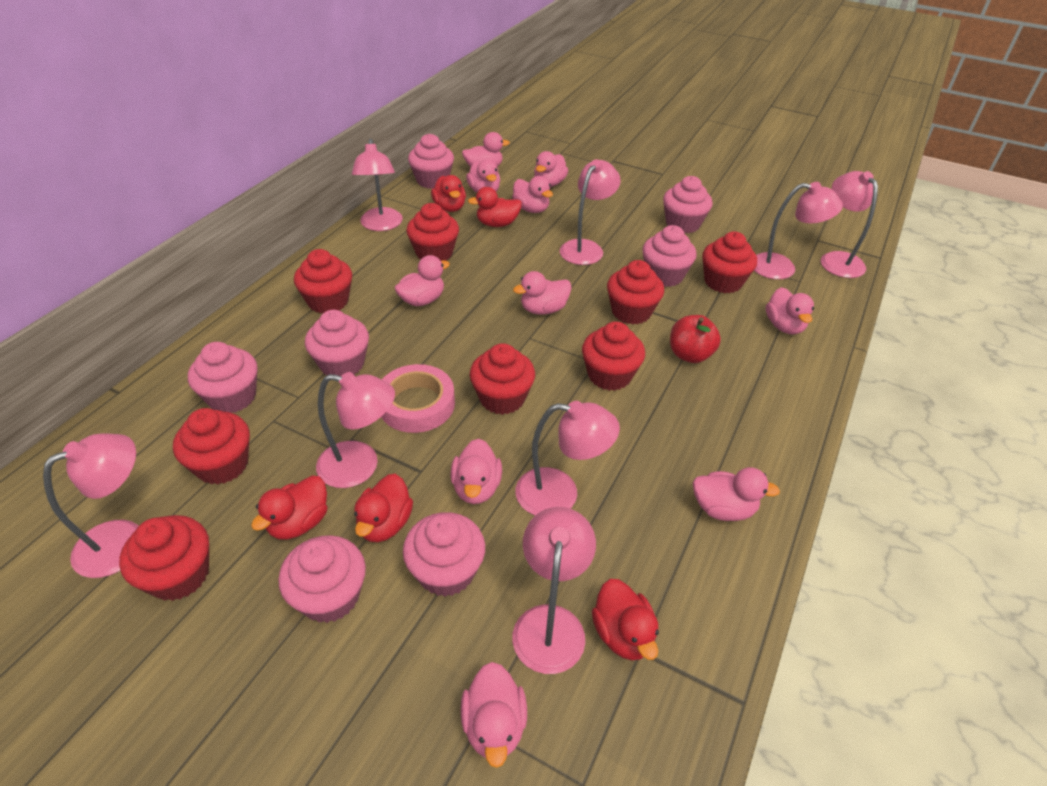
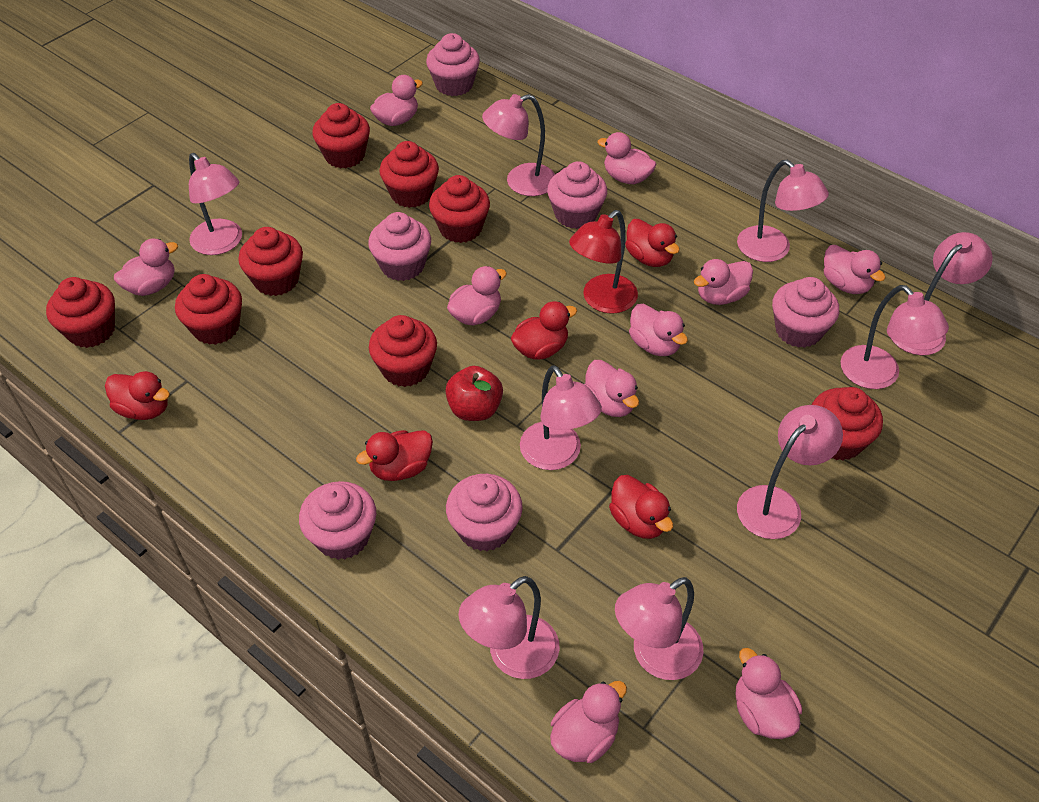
pink cupcake: [188,342,258,413] [278,535,366,623] [305,310,369,376] [403,512,485,597] [408,134,454,189] [642,225,697,287] [663,176,713,233] = 7 -> [299,481,376,560] [368,212,431,281] [426,33,480,96] [446,474,523,551] [547,161,607,229] [772,277,839,348] = 6
pink lamp: [43,433,138,578] [316,372,395,488] [352,139,403,231] [512,507,596,674] [515,401,620,515] [560,159,621,265] [754,182,843,279] [821,171,878,278] = 8 -> [189,153,242,255] [458,576,560,679] [482,94,555,196] [520,365,602,470] [615,577,703,680] [737,160,829,262] [737,405,843,539] [840,285,949,389] [891,232,993,355] = 9
pink tape: [381,364,455,433] = 1 -> none = 0
red lamp: none = 0 -> [569,210,638,314] = 1

